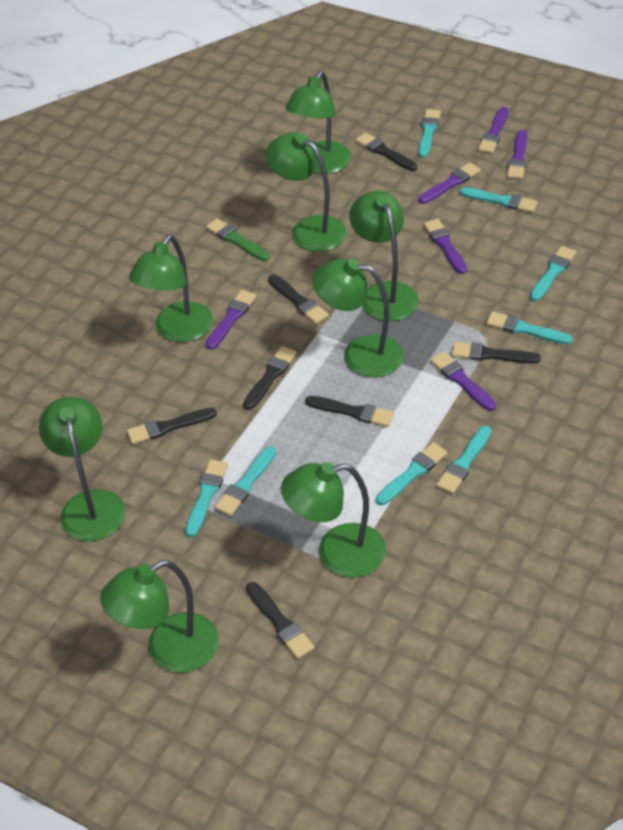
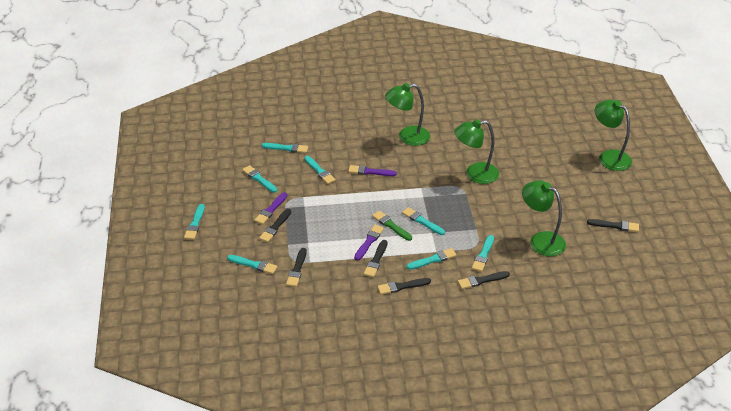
black brush: [127,408,217,444] [243,346,297,410] [246,582,315,659] [268,275,329,324] [305,396,394,427] [355,133,417,171] [452,342,541,363] = 7 -> [259,209,291,242] [286,248,307,287] [364,240,388,277] [377,278,431,295] [458,271,510,289] [587,219,639,232] = 6
green lamp: [39,396,125,541] [100,560,219,673] [129,235,213,342] [266,132,346,252] [281,462,386,578] [285,71,352,174] [312,258,404,378] [349,190,419,321] = 8 -> [385,83,430,146] [454,119,499,184] [522,180,566,256] [595,100,632,171] = 4
purple brush: [206,290,256,350] [419,162,481,204] [424,219,467,274] [430,352,496,411] [478,107,508,154] [507,130,527,179] = 6 -> [254,192,287,225] [348,165,397,176] [354,225,384,261] = 3

